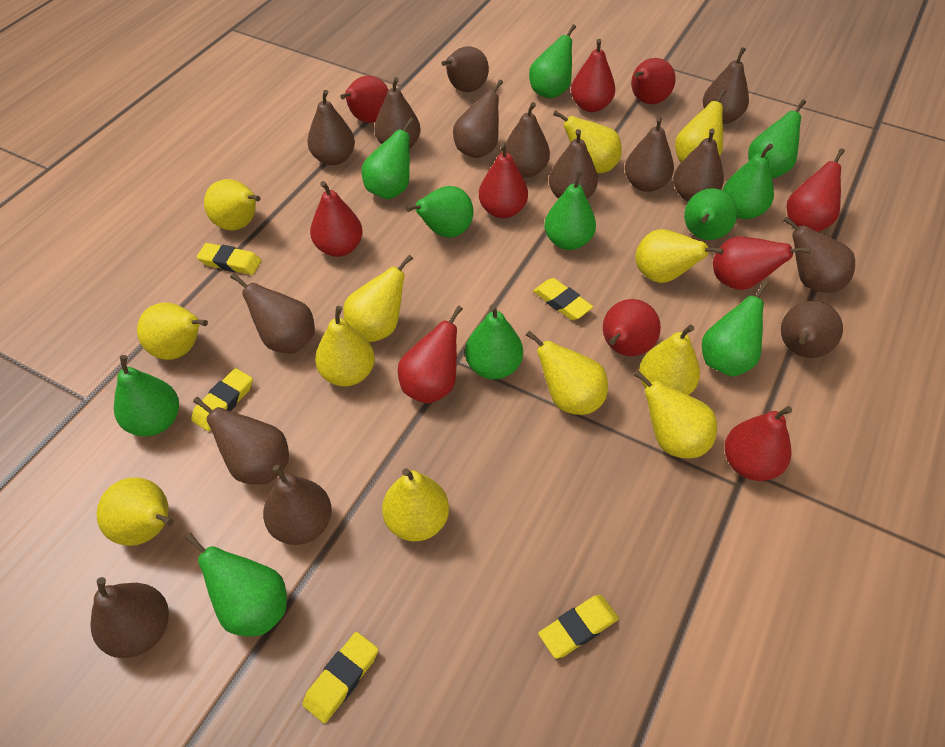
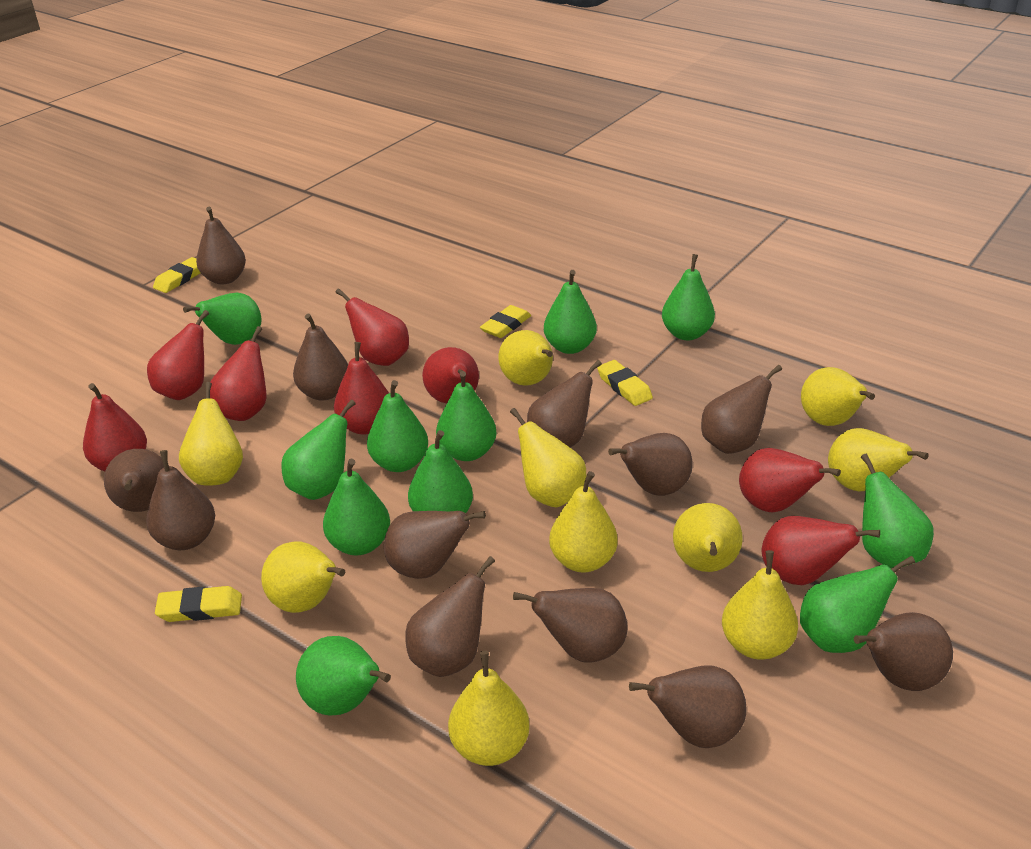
brown pear: [90,577,169,658] [193,397,289,485] [230,273,315,353] [263,465,332,545] [307,90,355,165] [374,77,421,149] [441,46,489,92] [453,79,503,158] [505,102,550,178] [549,129,598,199] [625,117,674,192] [673,129,724,202] [703,47,749,124] [781,301,843,358] [783,216,855,293] = 15 -> [104,449,164,512] [146,450,215,550] [196,207,246,285] [293,314,348,401] [384,511,486,579] [405,556,495,677] [513,588,627,662] [527,360,602,447] [608,433,693,496] [629,665,746,748] [701,365,782,454] [854,612,953,691] = 12
red pear: [310,181,363,257] [340,76,388,123] [398,305,463,403] [479,143,528,218] [571,39,615,112] [603,299,661,356] [631,58,676,104] [713,236,810,290] [725,406,792,481] [787,149,845,232] = 10 -> [83,383,147,471] [147,310,209,400] [210,326,267,421] [334,342,389,435] [336,288,409,366] [422,347,479,404] [739,448,841,513] [762,516,880,585] = 8
yellow eraser: [191,368,253,431] [197,243,262,275] [302,632,378,723] [533,278,593,320] [538,595,619,659] = 5 -> [153,257,200,293] [155,586,242,622] [480,305,531,338] [597,360,653,406] = 4
yellow pear: [96,477,174,546] [137,303,208,360] [204,179,261,231] [315,306,375,387] [343,254,413,342] [382,468,449,541] [526,330,608,415] [553,111,622,173] [634,370,717,458] [635,229,724,283] [639,325,700,395] [675,89,726,162] = 12 -> [179,382,243,486] [261,541,345,613] [448,651,530,766] [499,330,553,386] [510,408,586,508] [549,471,617,573] [673,503,743,572] [722,550,798,659] [801,367,875,426] [828,428,929,491] = 10

